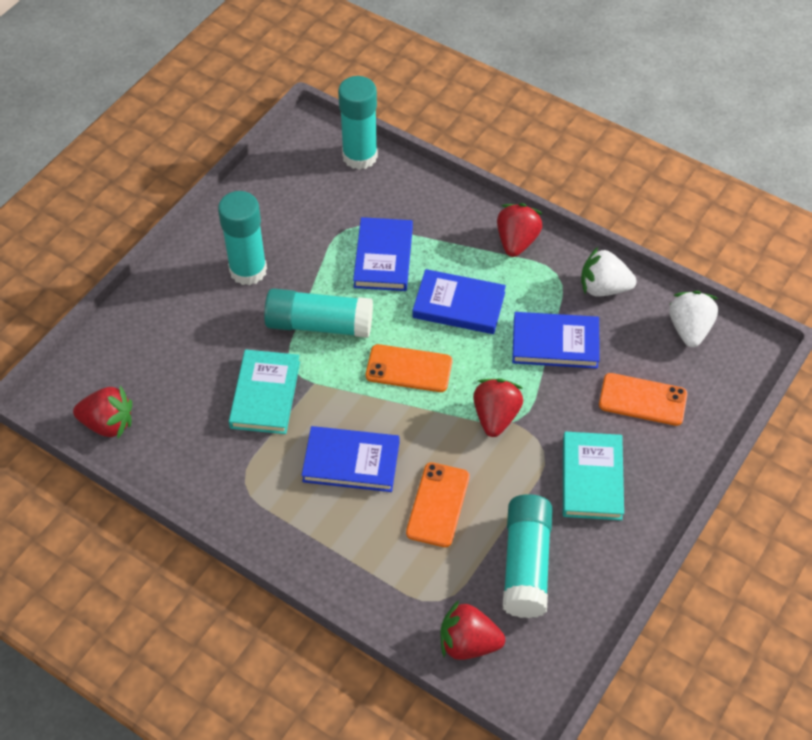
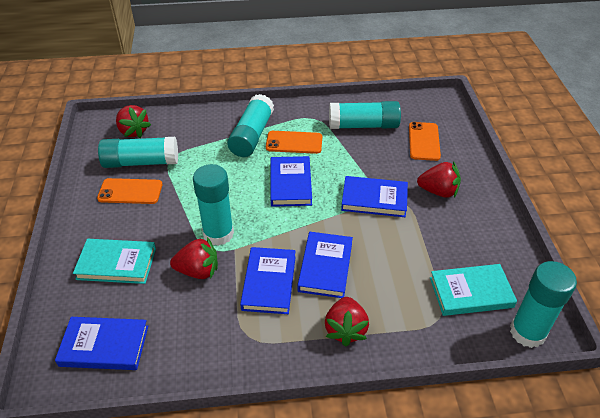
blue book: [302,426,399,492] [353,217,413,291] [413,269,506,334] [512,312,600,369] = 4 -> [55,317,148,370] [240,247,296,314] [271,156,312,207] [297,232,353,298] [341,176,408,217] = 5
turquoise glue stick: [218,191,267,286] [264,288,373,338] [338,76,378,170] [503,494,553,618] = 4 -> [98,137,178,168] [193,164,234,246] [227,94,274,157] [329,101,401,129] [510,261,577,348] = 5
white strawberry: [581,247,637,297] [669,291,718,347] = 2 -> none = 0

